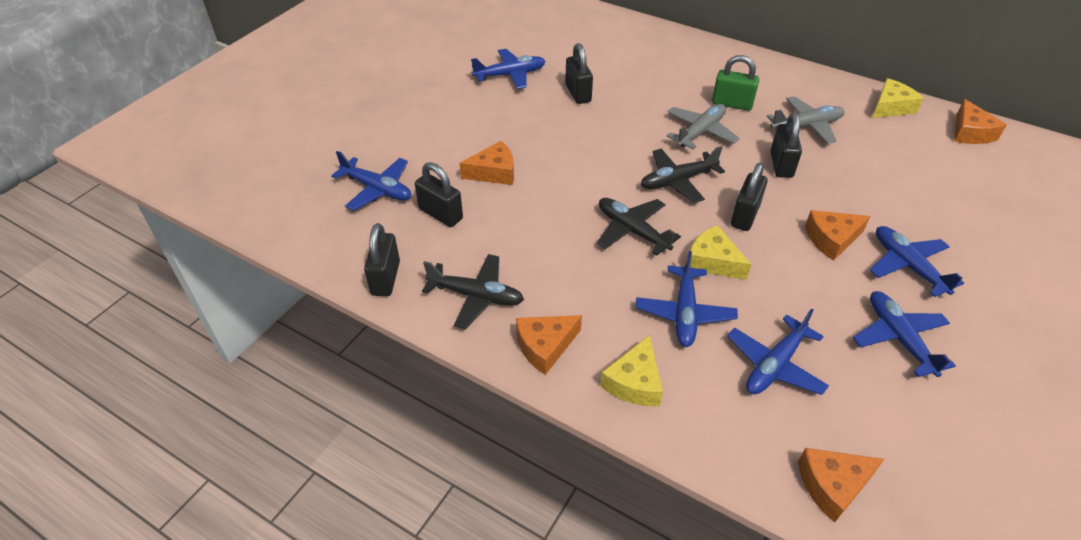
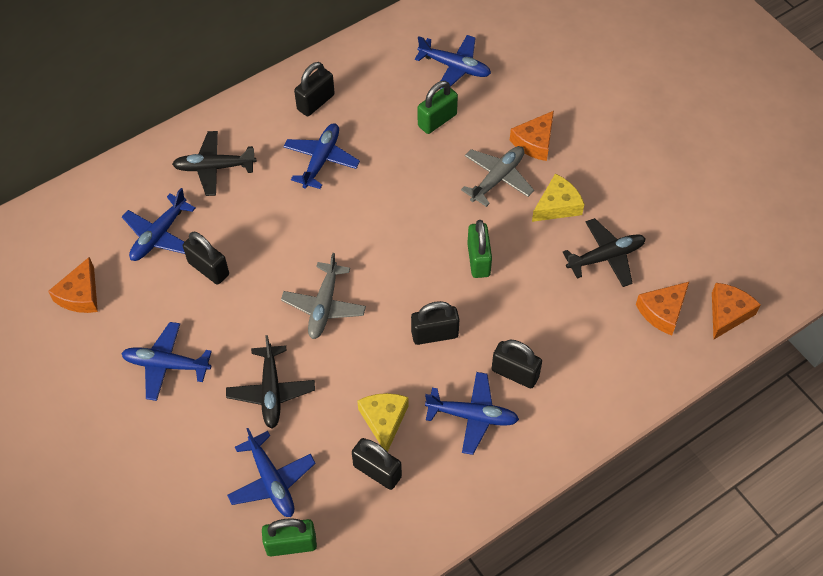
green padlock: [712,55,759,111] = 1 -> [262,518,317,556] [418,81,458,134] [467,220,492,278] = 3
orange cheese: [459,141,514,185] [516,315,582,375] [798,448,884,523] [805,210,870,261] [954,99,1007,144] = 5 -> [48,257,98,313] [510,111,554,161] [636,282,689,335] [712,283,761,339] = 4
yellow cheese: [600,335,663,406] [690,225,752,280] [872,78,924,118] = 3 -> [357,393,409,452] [532,174,584,222] = 2

